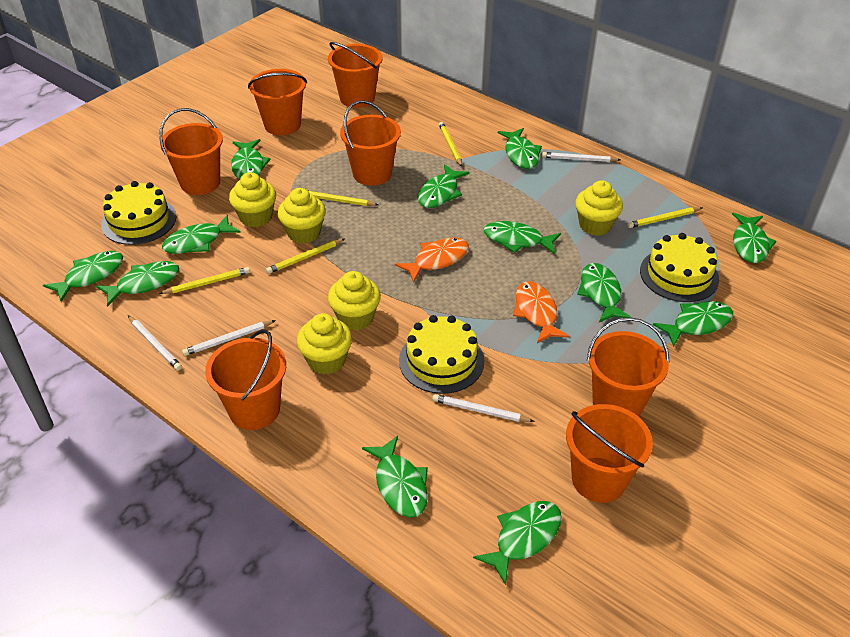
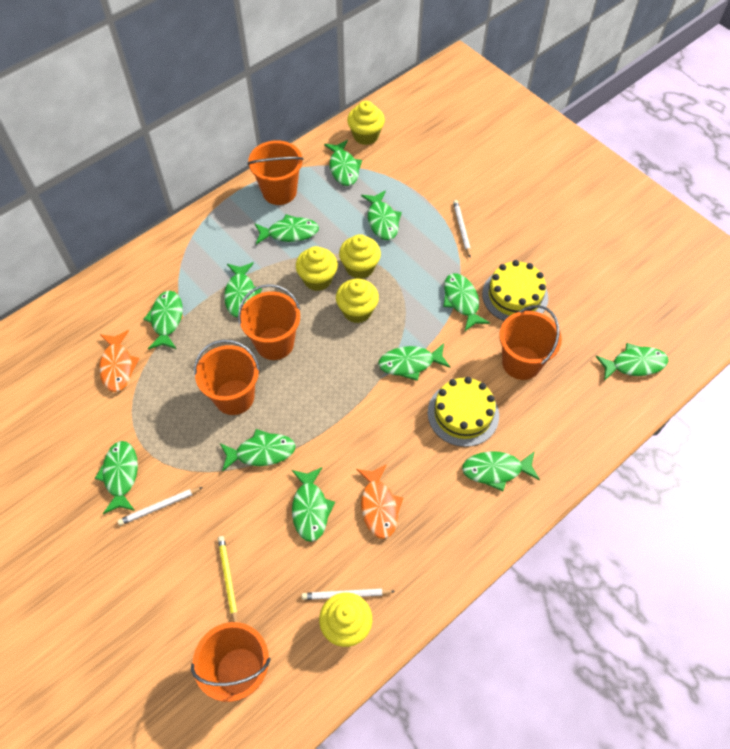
orange bucket: [159,108,223,195] [205,329,286,430] [248,69,307,135] [328,42,382,108] [340,100,401,186] [566,404,653,503] [587,317,669,417] = 7 -> [191,622,271,702] [194,339,260,415] [238,284,301,360] [247,140,304,205] [499,305,562,380] = 5
white pencil: [128,315,182,371] [182,320,276,356] [432,394,535,422] [542,152,621,162] = 4 -> [117,487,203,526] [302,589,395,600] [453,200,471,257] = 3
yellow cake: [101,181,176,245] [399,315,484,394] [640,233,719,302] = 3 -> [428,377,499,447] [482,260,548,321] = 2
yellow pencil: [159,267,250,294] [266,239,344,274] [308,191,379,206] [439,122,462,167] [627,207,702,228] = 5 -> [218,536,237,622] = 1

